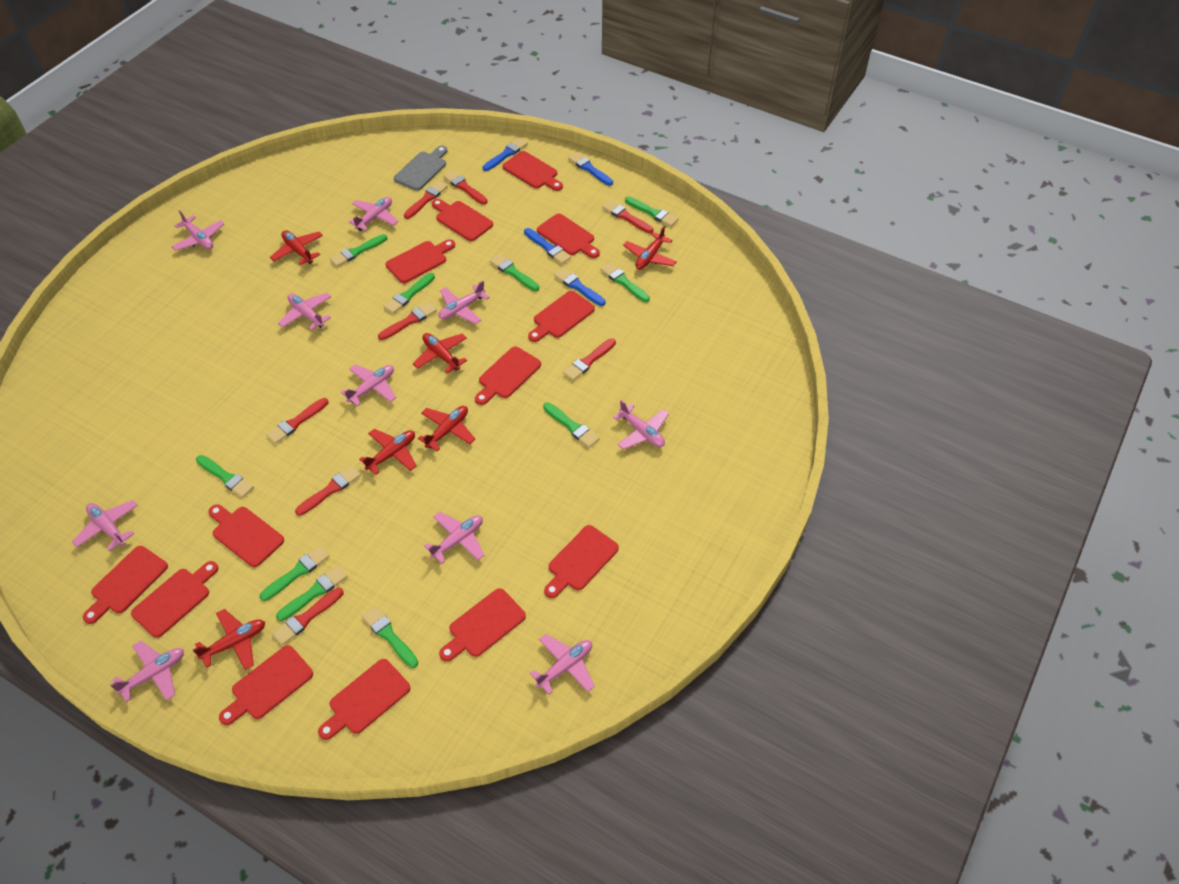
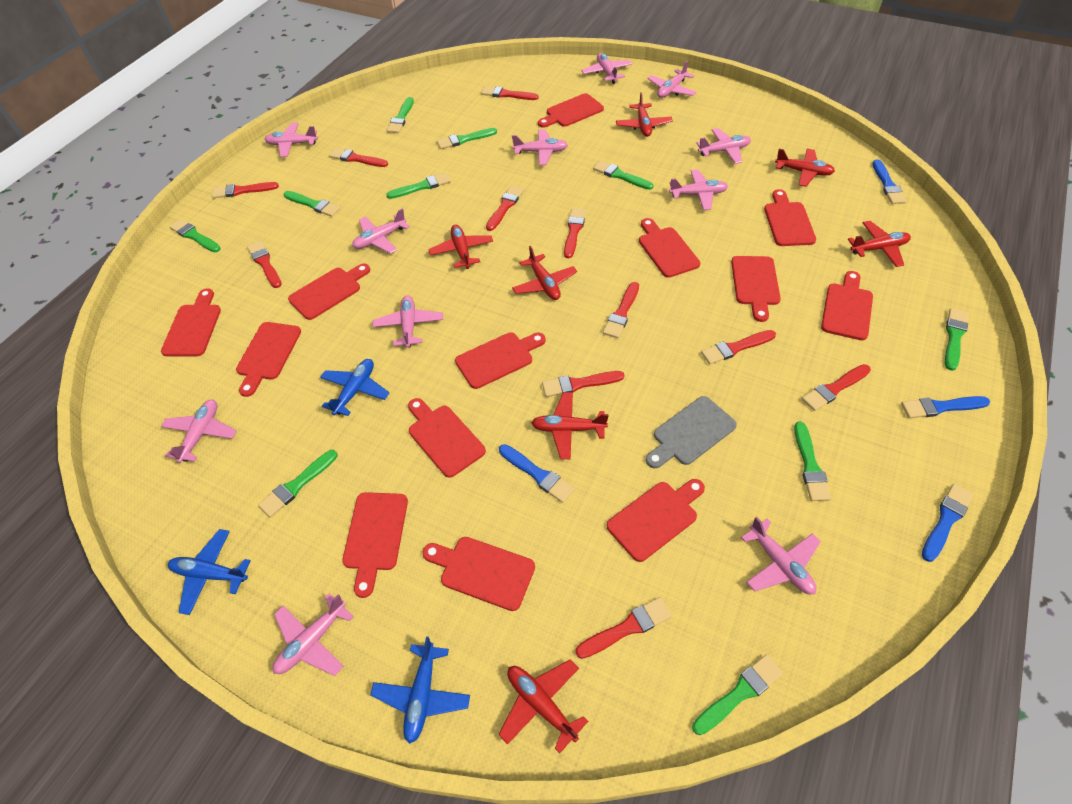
blue plane: none = 0 -> [168,529,251,615] [320,359,389,416] [370,636,470,744] = 3
pink plane: [72,500,138,551] [110,641,184,702] [171,210,224,251] [278,293,331,330] [341,365,396,406] [349,197,398,231] [424,512,484,564] [438,281,490,324] [530,634,595,695] [613,400,669,449] = 10 -> [161,400,236,463] [264,123,318,157] [273,593,354,676] [352,208,410,254] [373,295,443,348] [512,129,568,165] [581,53,632,84] [647,61,697,98] [669,169,728,210] [696,128,751,164] [741,516,821,595] = 11
red brush: [266,398,328,444] [272,588,344,645] [295,465,361,516] [378,302,437,340] [404,181,448,219] [444,170,488,205] [563,338,616,381] [602,200,653,233] = 8 -> [212,182,279,198] [247,241,282,288] [329,148,388,167] [481,86,539,100] [486,185,524,231] [542,371,625,397] [564,208,586,258] [575,597,672,659] [603,282,639,338] [701,330,776,364] [802,364,871,411] = 11
red plane: [193,609,265,670] [270,230,323,265] [359,429,417,475] [413,333,467,373] [418,406,475,451] [623,226,677,270] = 6 -> [428,225,493,269] [498,660,588,753] [512,246,577,300] [531,392,609,459] [616,92,673,137] [775,148,835,187] [848,221,911,267] = 7

